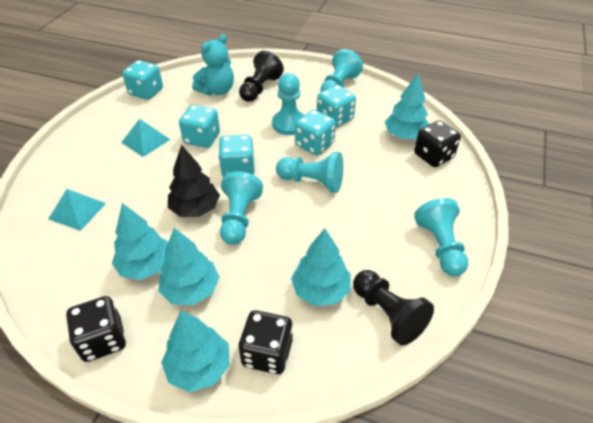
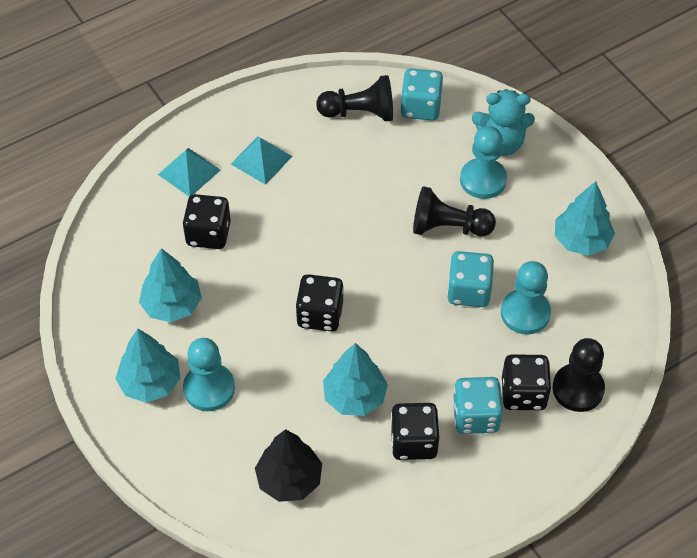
black dice: [66,296,126,362] [238,310,293,374] [414,120,461,167] = 3 -> [183,194,231,249] [296,274,344,332] [390,403,439,460] [502,354,551,410] = 4
black pawn: [239,51,284,102] [353,270,434,345] = 2 -> [316,75,393,121] [413,186,496,236] [552,338,605,412] = 3
turquoise dice: [122,60,163,100] [179,105,220,148] [218,135,255,177] [295,110,336,156] [317,85,356,128] = 5 -> [400,68,443,121] [447,251,494,307] [453,377,503,434] = 3
turquoise pawn: [220,171,263,245] [272,73,304,135] [276,152,343,193] [320,49,363,92] [414,198,468,276] = 5 -> [183,338,235,411] [460,126,507,199] [501,261,551,335] = 3
turquoise tree: [112,203,168,280] [159,228,219,305] [161,311,230,392] [291,228,350,306] [385,73,430,139] = 5 -> [116,329,181,402] [139,248,202,322] [323,343,388,416] [555,181,615,256] = 4

